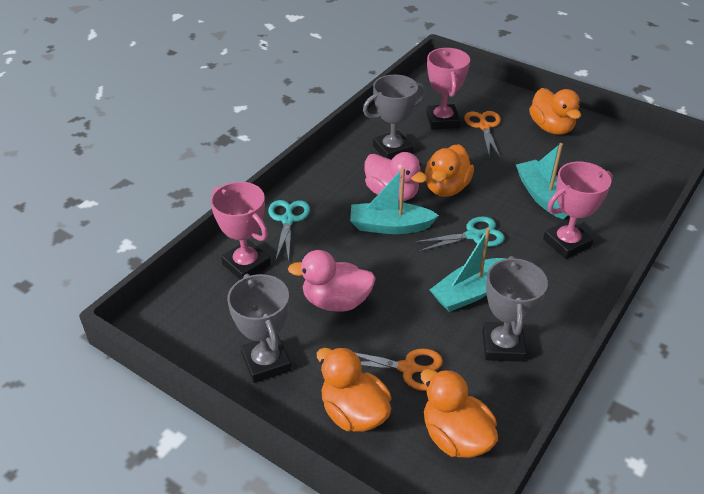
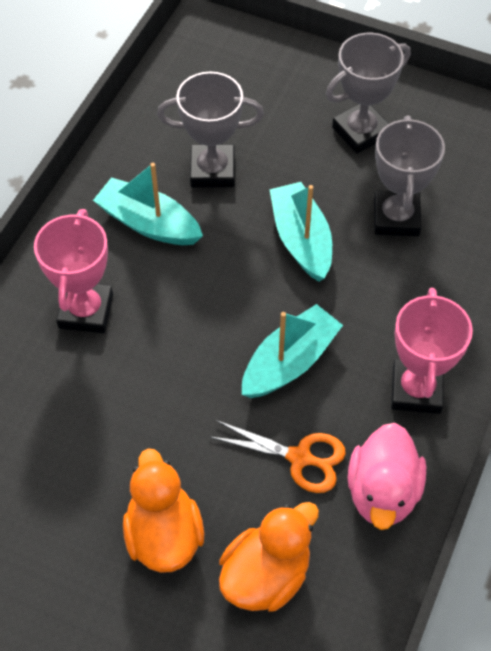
orange duck: [317,347,391,432] [421,369,498,458] [425,144,474,197] [529,88,581,135] = 4 -> [123,448,204,573] [219,502,319,612] = 2
orange scissors: [355,349,443,391] [464,111,501,157] = 2 -> [211,420,346,493] = 1
pink duck: [288,250,376,312] [364,152,427,202] = 2 -> [347,423,426,530] = 1
pink trophy: [210,182,271,280] [426,48,470,130] [543,162,613,259] = 3 -> [34,209,113,333] [391,288,473,414] = 2
turquoise scissors: [268,200,310,261] [415,216,505,252] = 2 -> none = 0

